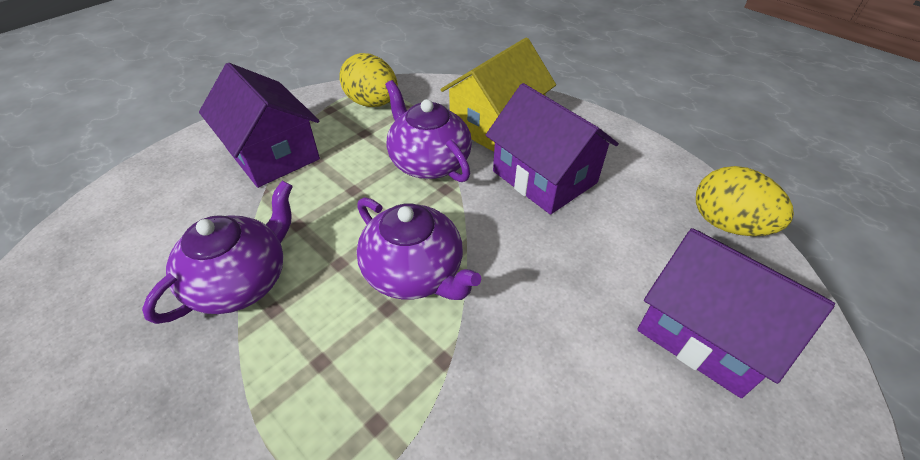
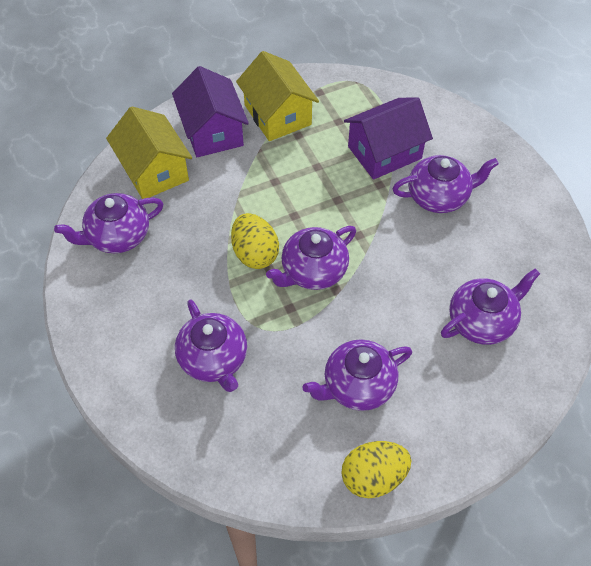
purple house: [199,63,320,188] [486,83,619,215] [637,228,835,398] = 3 -> [172,66,249,157] [344,97,433,180] = 2
purple teapot: [142,181,293,324] [357,197,481,300] [385,80,472,182] = 3 -> [54,193,163,253] [175,299,247,392] [266,226,356,290] [303,339,412,411] [393,155,499,213] [441,269,540,345] = 6
yellow house: [440,37,556,152] = 1 -> [106,106,192,199] [236,51,319,141] = 2

